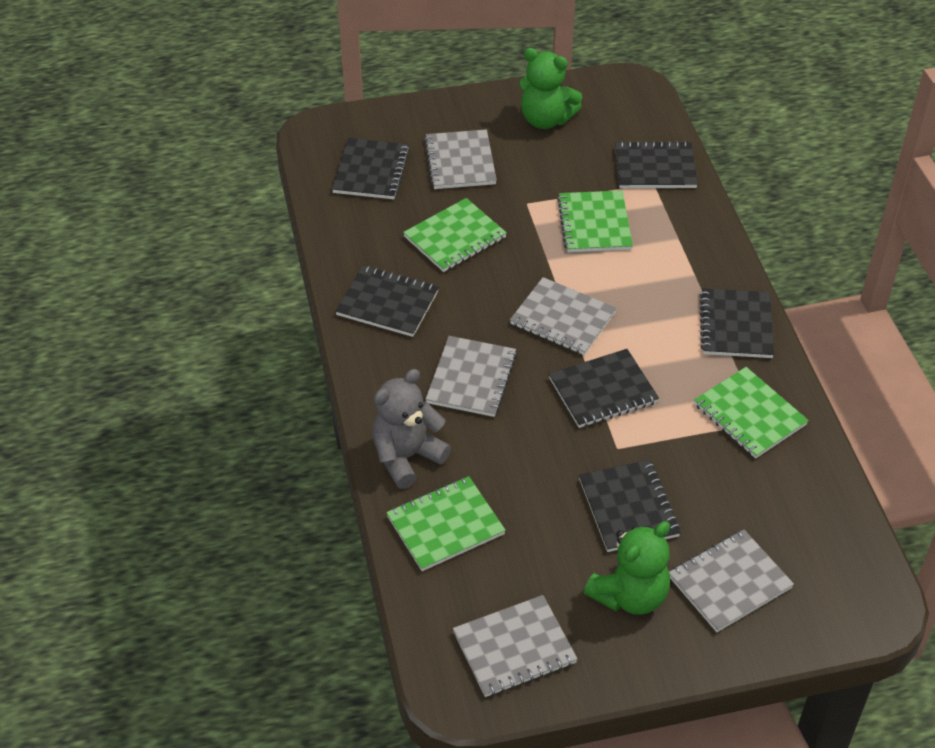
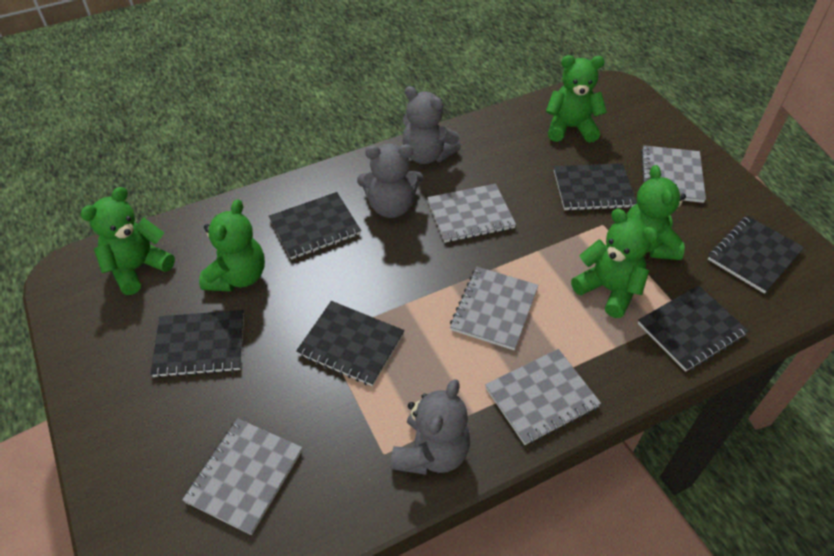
green notebook: [386,476,506,571] [403,198,507,272] [557,190,633,252] [694,367,809,459] = 4 -> none = 0
green teddy bear: [519,48,582,129] [584,521,670,615] = 2 -> [80,187,175,295] [199,199,265,292] [546,55,607,143] [571,209,658,318] [626,165,686,260] = 5
grey teddy bear: [372,369,451,489] = 1 -> [357,144,423,218] [390,379,470,475] [402,86,461,164] = 3

